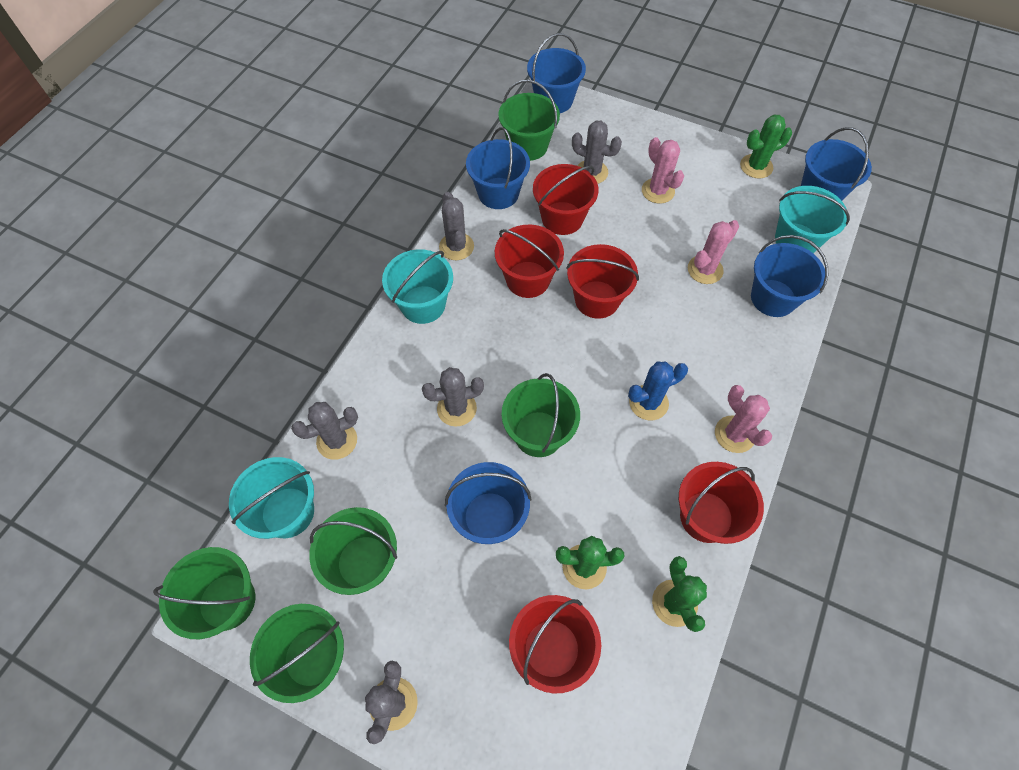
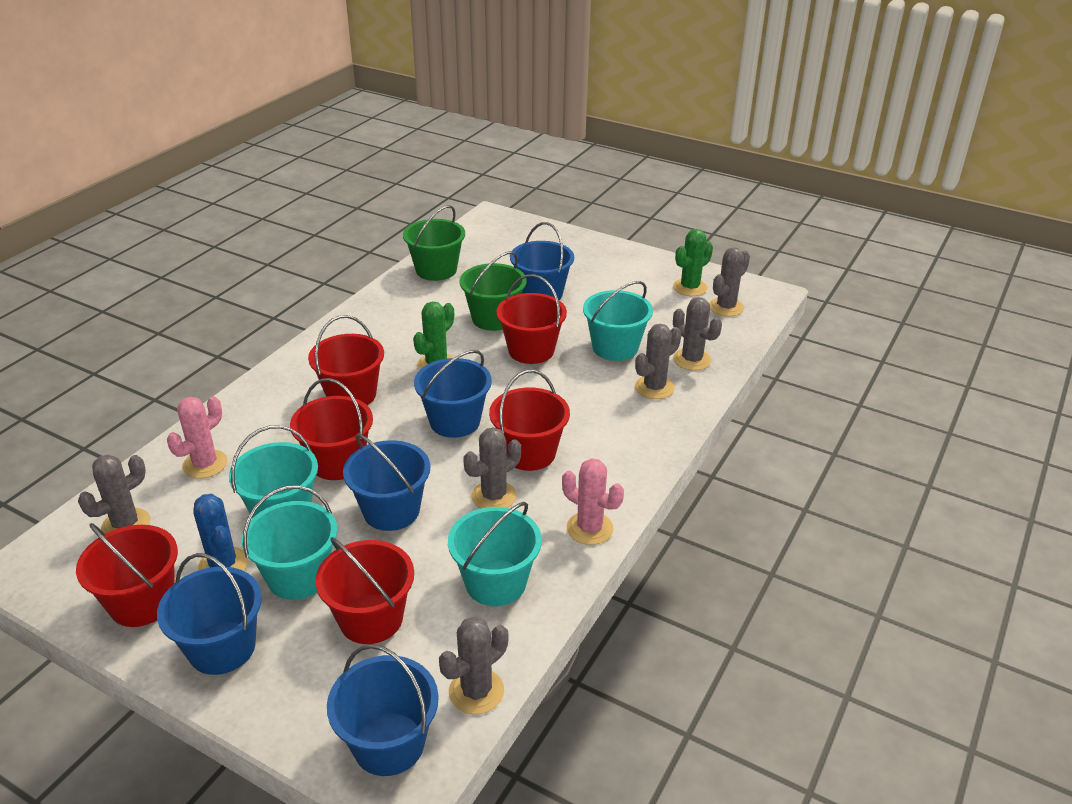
green bucket: [153,547,255,639] [250,604,344,703] [309,507,397,595] [498,80,560,161] [502,373,580,457] = 5 -> [403,205,465,281] [459,251,527,331] = 2
green cactus: [556,536,625,589] [652,556,707,632] [740,114,792,178] = 3 -> [413,301,454,370] [673,229,713,296] = 2
grey cactus: [291,402,358,460] [365,661,418,744] [422,367,484,427] [439,192,474,260] [572,121,622,184] = 5 -> [78,454,150,534] [439,616,508,714] [463,427,521,509] [635,324,682,399] [673,297,722,371] [709,247,750,317] = 6
pink cactus: [642,137,684,204] [688,220,739,284] [715,385,772,453] = 3 -> [167,396,227,479] [562,458,624,545] = 2
red bucket: [495,225,564,298] [509,595,601,694] [533,164,598,235] [566,244,639,319] [679,462,764,544] = 5 -> [76,523,178,627] [290,378,373,480] [308,315,384,405] [315,537,414,644] [489,370,570,471] [496,274,567,364] = 6
turquoise bucket: [229,457,314,539] [382,249,453,324] [775,186,850,253] = 3 -> [229,425,318,518] [242,485,337,600] [448,502,542,606] [583,281,653,361] = 4

